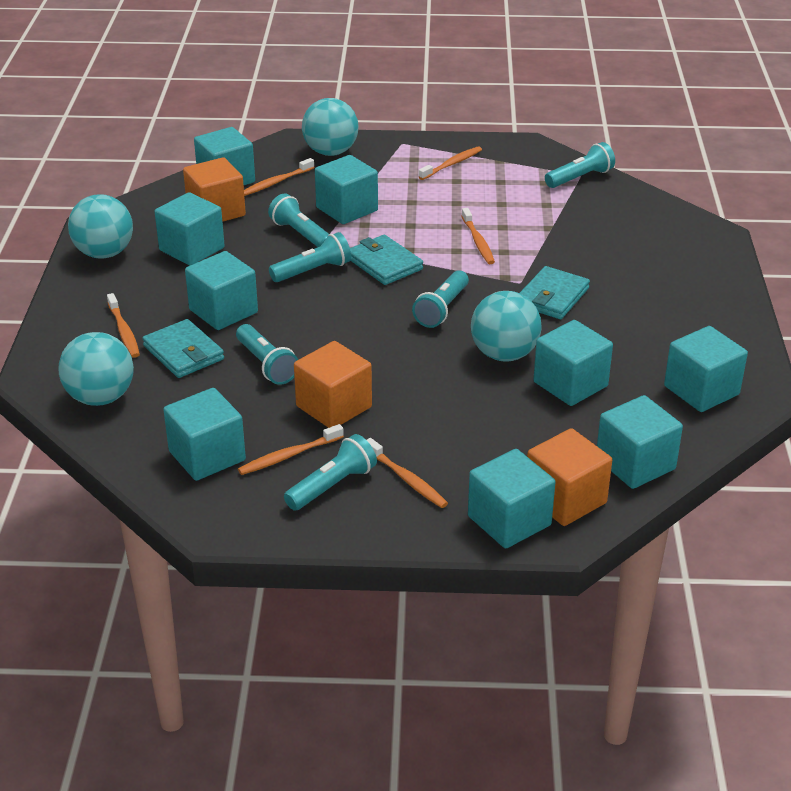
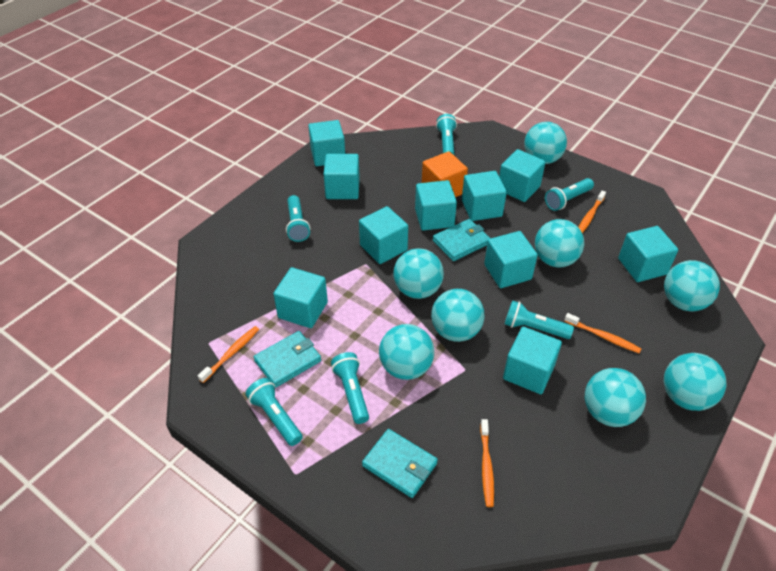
orange cube: [183,157,246,222] [294,341,372,428] [527,428,612,526] = 3 -> [422,151,468,197] = 1
orange toothbrush: [107,293,140,358] [238,424,344,475] [244,158,315,196] [367,438,448,508] [418,146,482,180] [461,208,495,264] = 6 -> [198,326,259,383] [480,419,494,507] [564,313,641,353] [579,190,606,233] = 4
turquoise ball: [59,332,134,406] [68,194,133,259] [302,98,359,156] [471,291,542,362] = 4 -> [379,324,434,380] [394,249,444,299] [431,289,484,342] [524,122,567,164] [535,219,584,268] [585,368,646,427] [664,260,720,311] [664,353,726,411] = 8
turquoise cube: [155,192,225,266] [163,388,246,481] [185,251,258,330] [194,127,255,185] [315,155,378,224] [468,449,556,549] [533,320,613,406] [597,395,683,489] [664,326,748,412] = 9 -> [273,267,328,328] [308,120,345,166] [324,154,360,199] [359,206,408,264] [415,180,457,231] [462,171,507,221] [484,231,538,288] [499,149,546,202] [503,327,562,394] [618,226,678,282] = 10

